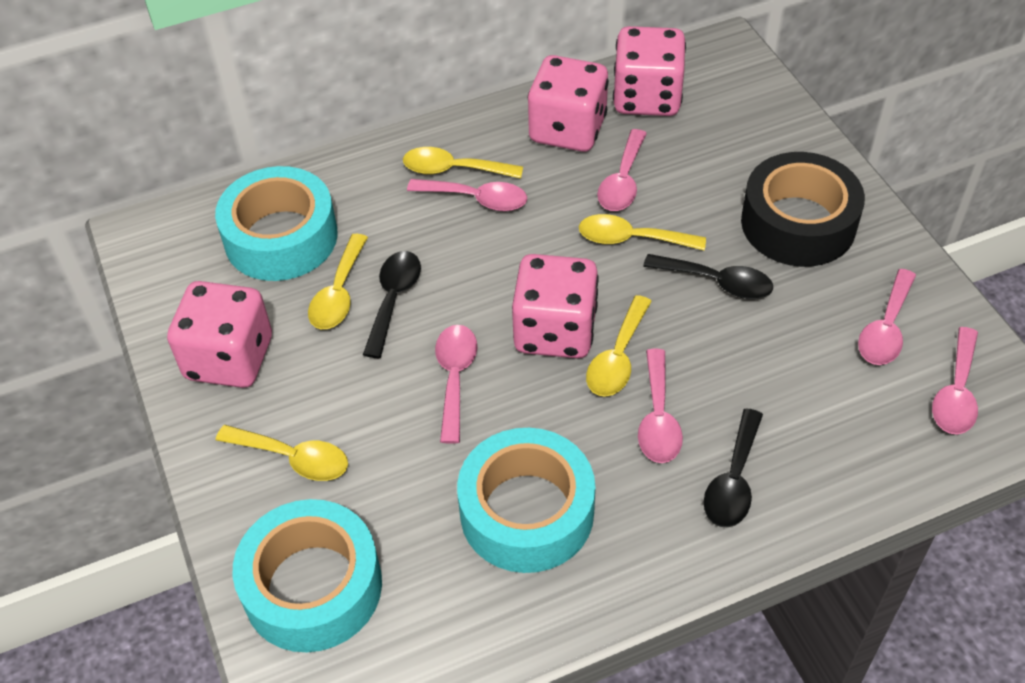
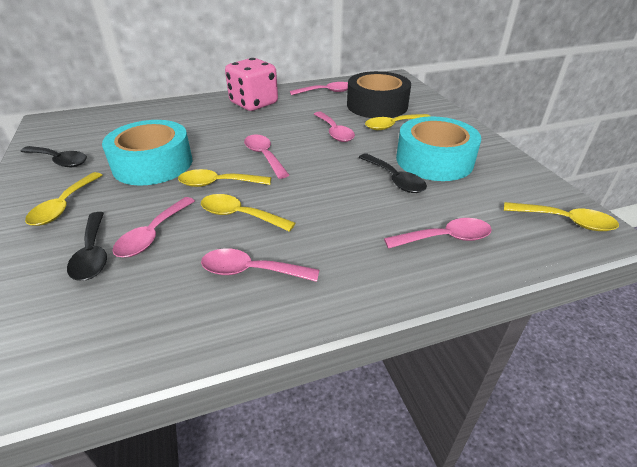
pink dice: [167,281,272,388] [512,254,599,358] [528,55,609,152] [613,26,686,116] = 4 -> [225,58,278,111] = 1
turquoise tape: [215,166,338,281] [233,499,382,652] [457,428,595,573] = 3 -> [102,120,192,186] [396,116,481,181] = 2

